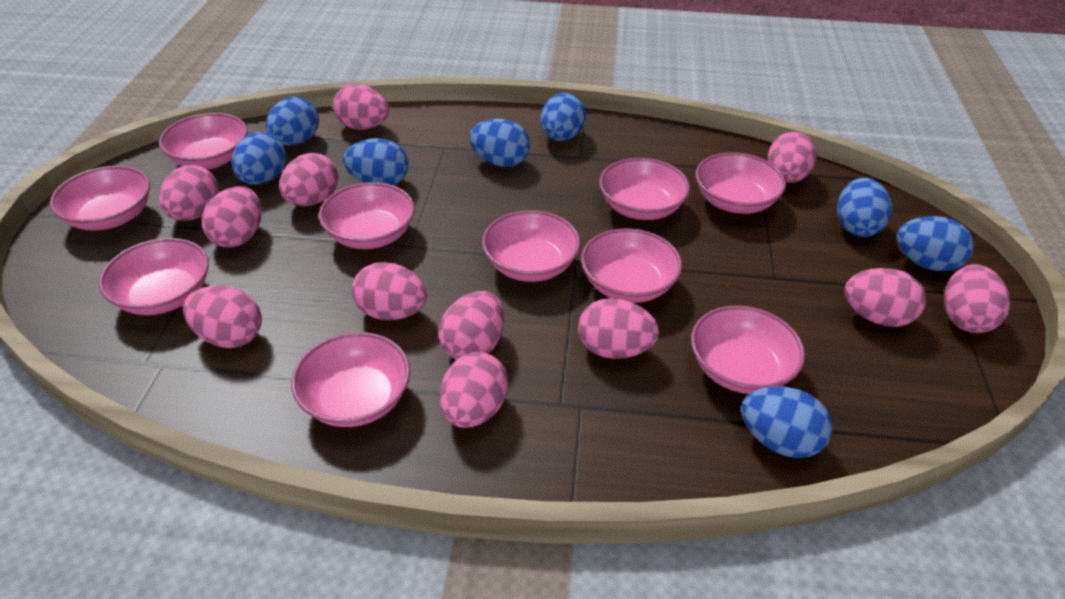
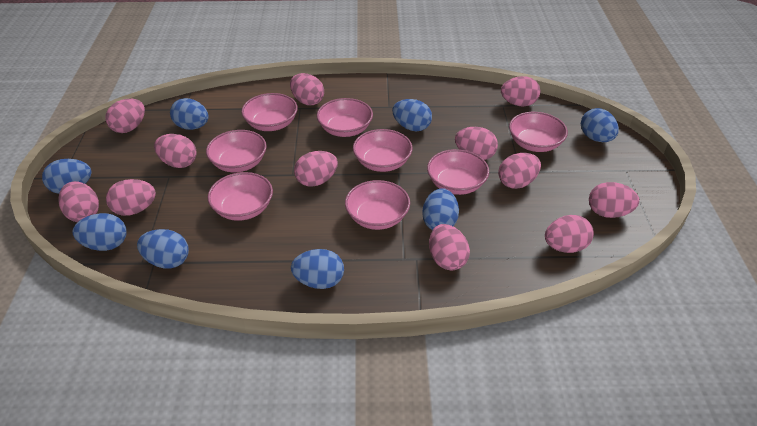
pink bowl: [50,166,150,231] [99,238,209,315] [159,113,248,169] [291,332,411,427] [319,182,415,249] [482,210,580,282] [581,228,682,303] [599,158,690,220] [691,305,805,394] [695,152,786,214] = 10 -> [206,130,267,172] [208,172,273,221] [241,93,298,131] [317,98,373,137] [345,180,410,230] [353,129,413,172] [427,149,489,195] [509,112,568,152] = 8

